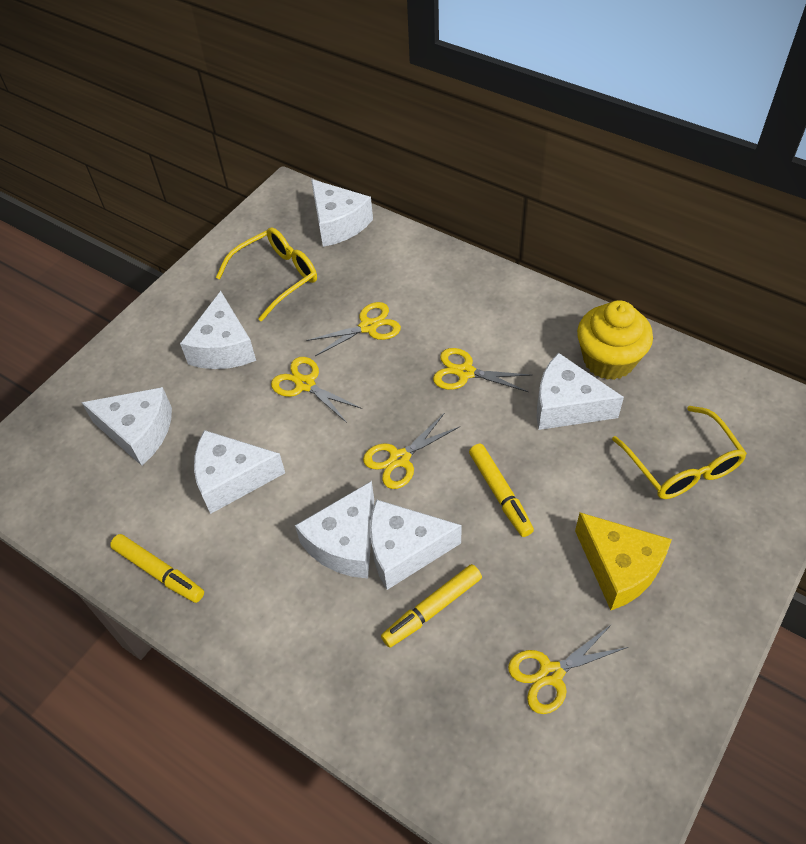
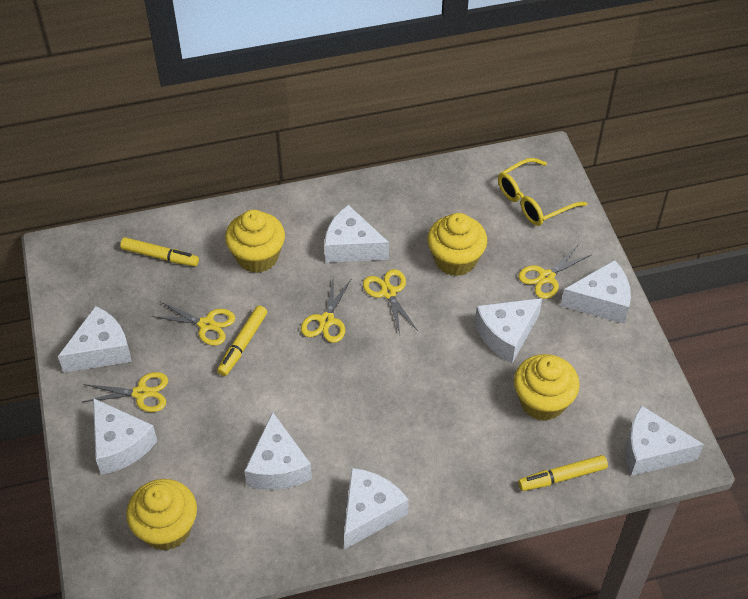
white cheese: [81,387,172,466] [180,291,256,369] [194,430,285,514] [295,481,374,578] [311,179,373,247] [370,499,462,590] [536,353,624,430] = 7 -> [58,306,132,373] [93,398,157,475] [244,411,312,490] [325,205,389,263] [344,468,409,549] [475,298,542,363] [561,260,631,324] [626,405,704,476] = 8
yellow cheese: [575,513,672,610] = 1 -> none = 0
yellow cupcake: [577,300,653,380] = 1 -> [126,479,197,550] [225,210,285,273] [427,213,487,276] [514,354,580,421] = 4
yellow glasses: [216,227,317,322] [612,406,747,499] = 2 -> [498,158,587,226] = 1

